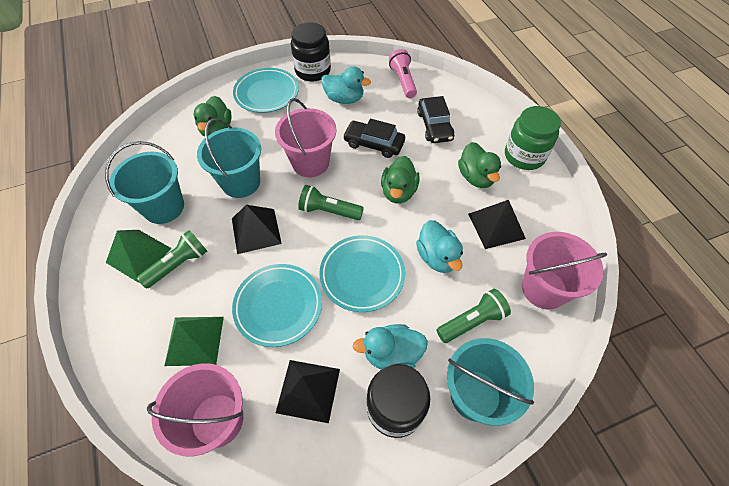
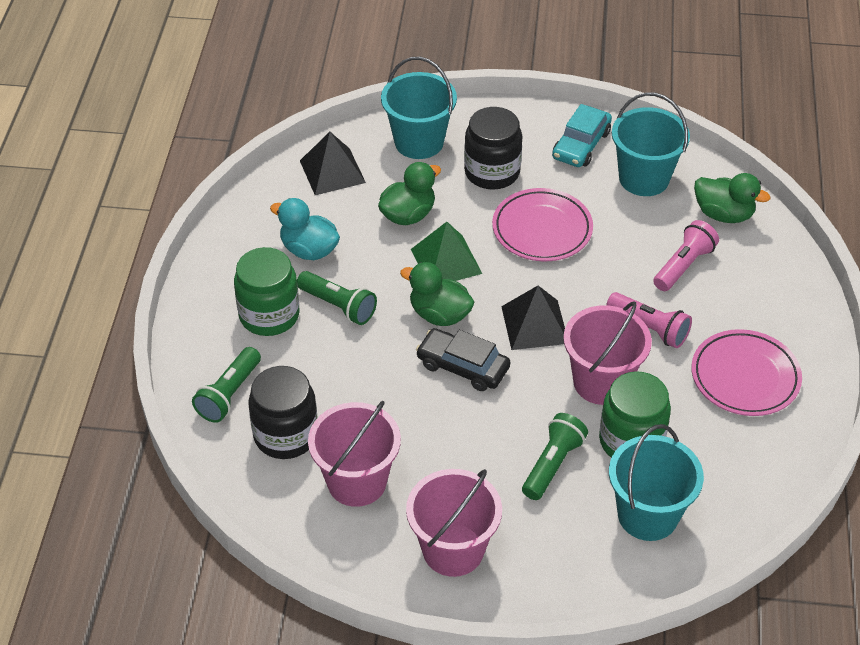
black car: [343,118,405,158] [417,96,454,143] = 2 -> [416,328,510,391] = 1
black pyramid: [232,205,282,254] [276,360,340,423] [468,200,526,249] = 3 -> [300,132,366,195] [501,286,565,350] = 2
green jar: [505,106,561,170] = 1 -> [234,247,300,336] [599,371,671,458] = 2
green pyramid: [106,230,171,283] [164,317,224,366] = 2 -> [411,222,482,281] = 1
pink flashlight: [389,49,417,98] = 1 -> [607,292,692,348] [653,220,719,291] = 2
pink plate: none = 0 -> [492,188,593,261] [691,329,802,416] = 2
turquoise car: none = 0 -> [552,104,612,167] = 1
turquoise duck: [321,66,371,104] [353,324,428,370] [416,220,463,273] = 3 -> [270,198,340,260] = 1
turquoise plate: [232,264,322,347] [233,68,299,113] [319,235,405,312] = 3 -> none = 0

